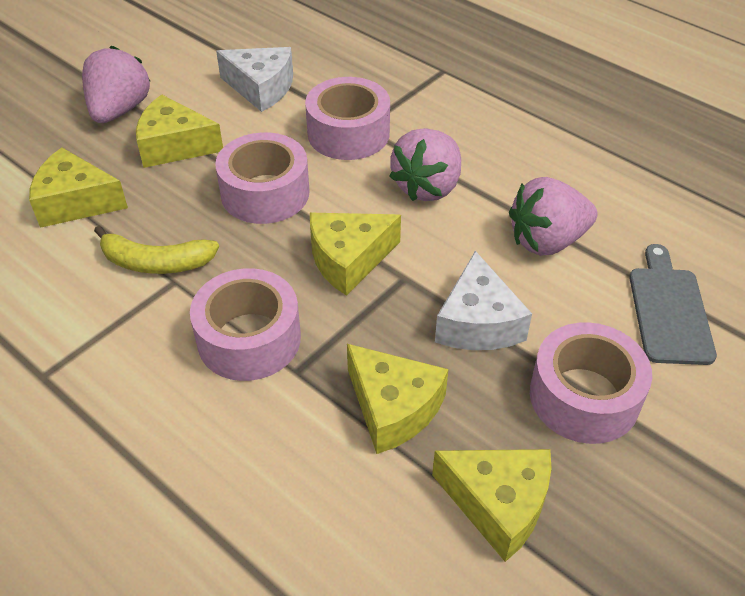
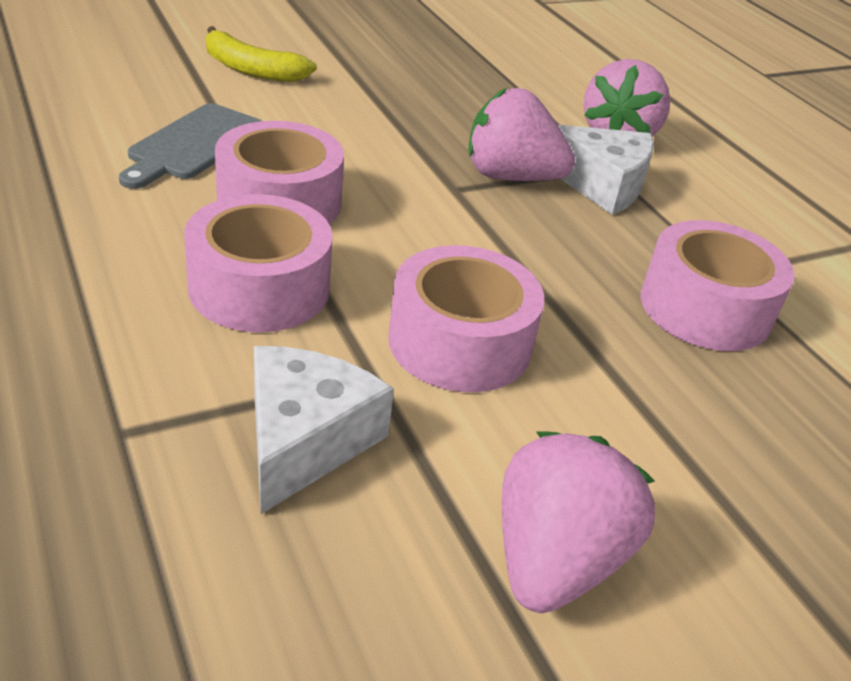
yellow cheese: [29,148,128,228] [136,94,223,168] [310,213,401,296] [347,344,449,454] [432,449,552,562] = 5 -> none = 0

